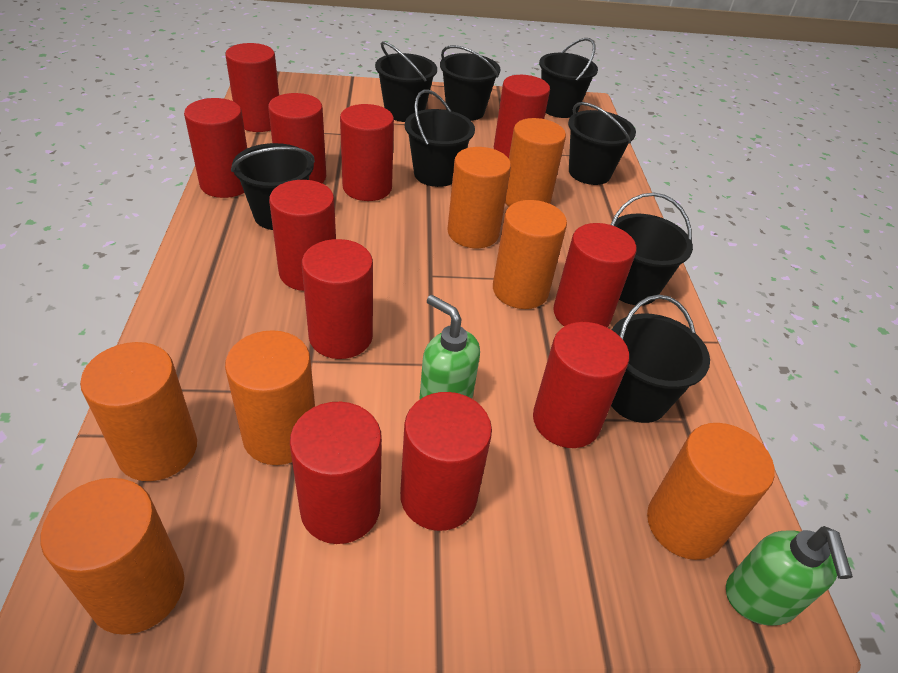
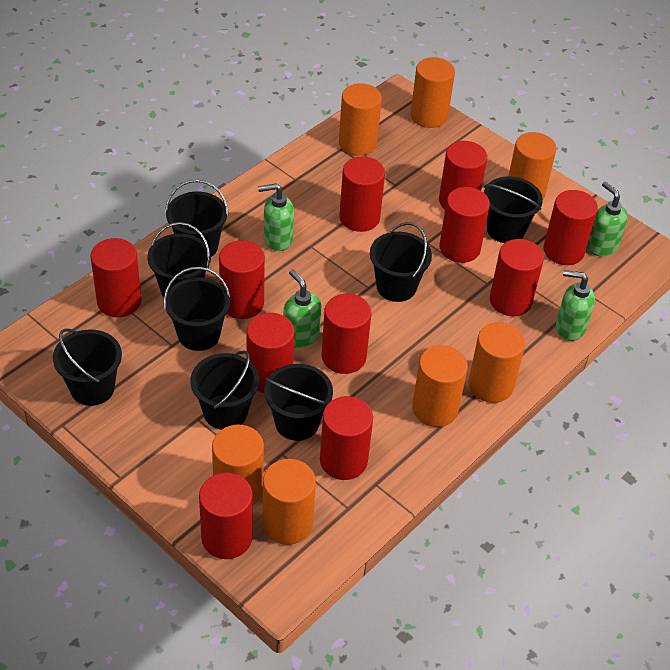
green soap dispenser: [419,295,480,400] [726,526,853,626] = 2 -> [258,183,294,251] [283,269,321,348] [556,270,595,341] [587,181,628,256] = 4

